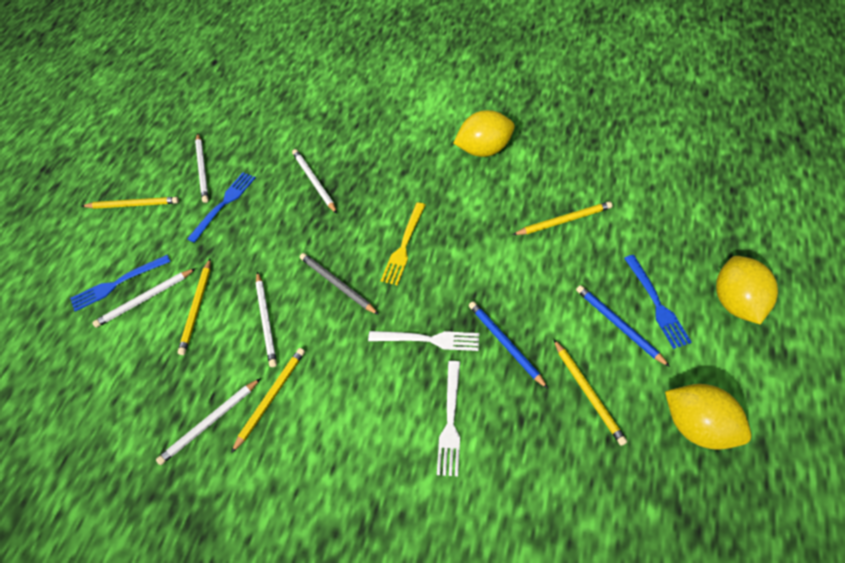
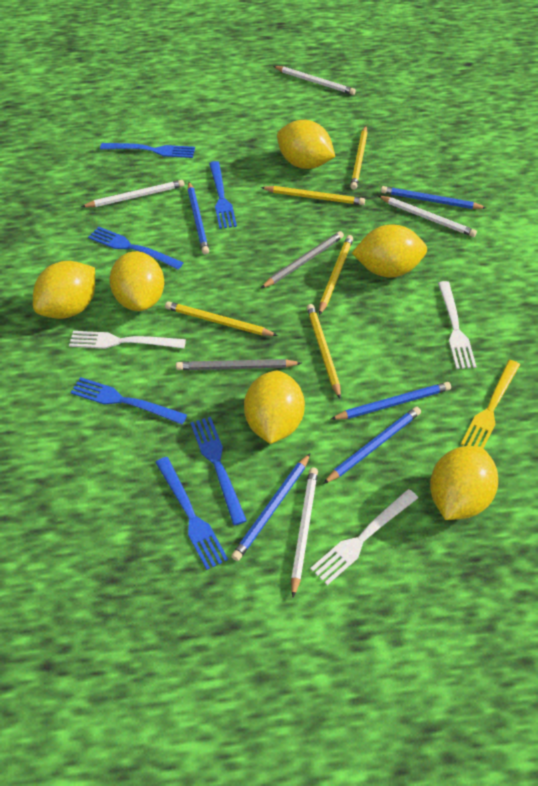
blue fork: [70,255,171,311] [187,172,256,243] [624,255,692,349] = 3 -> [70,377,187,424] [88,226,184,269] [100,143,195,158] [155,457,228,570] [190,417,247,525] [209,161,237,229] = 6
blue pencil: [469,301,548,389] [576,285,670,367] = 2 -> [188,182,209,254] [231,453,310,561] [323,407,421,484] [331,382,451,420] [381,186,486,209] = 5
grey pencil: [300,253,379,315] = 1 -> [176,359,301,370] [261,231,344,288] = 2
white fork: [368,331,479,351] [437,361,460,476] = 2 -> [69,331,186,349] [310,489,418,585] [438,281,477,369] = 3
white pencil: [92,268,196,328] [156,378,261,465] [195,133,209,203] [256,272,277,367] [292,149,337,214] = 5 -> [81,180,185,207] [273,66,356,95] [291,467,318,597] [378,196,477,237] = 4
yellow lemon: [454,110,515,157] [665,384,751,450] [716,256,778,324] = 3 -> [33,261,95,319] [109,251,164,311] [244,371,305,444] [277,120,335,169] [352,224,427,278] [430,446,498,520] = 6

